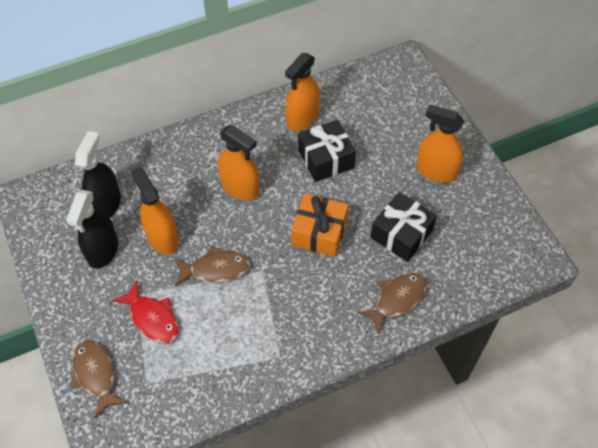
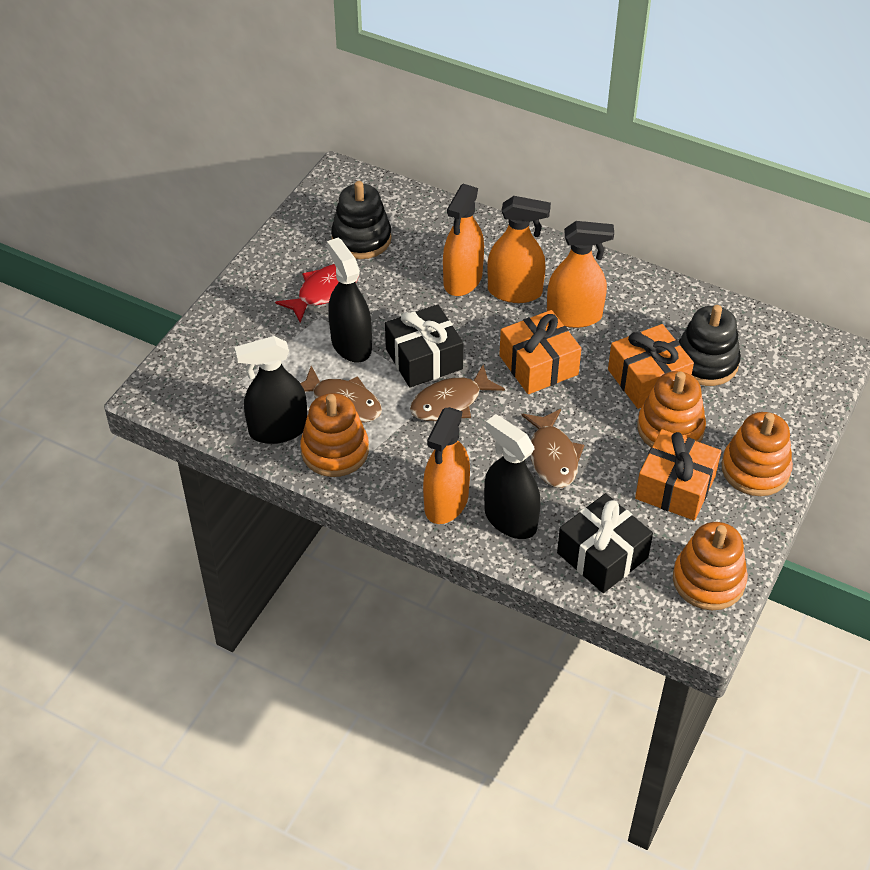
black spray bottle: [66,190,118,269] [75,131,121,218] = 2 -> [234,336,307,444] [327,238,372,363] [484,414,540,539] = 3
black stacking toy: none = 0 -> [331,181,392,259] [678,305,741,386] = 2
orange gift: [291,193,348,257] = 1 -> [499,310,582,394] [608,324,694,409] [635,429,721,521] = 3
orange stacking toy: none = 0 -> [300,393,369,477] [637,371,706,448] [673,522,748,610] [722,412,793,496] = 4

